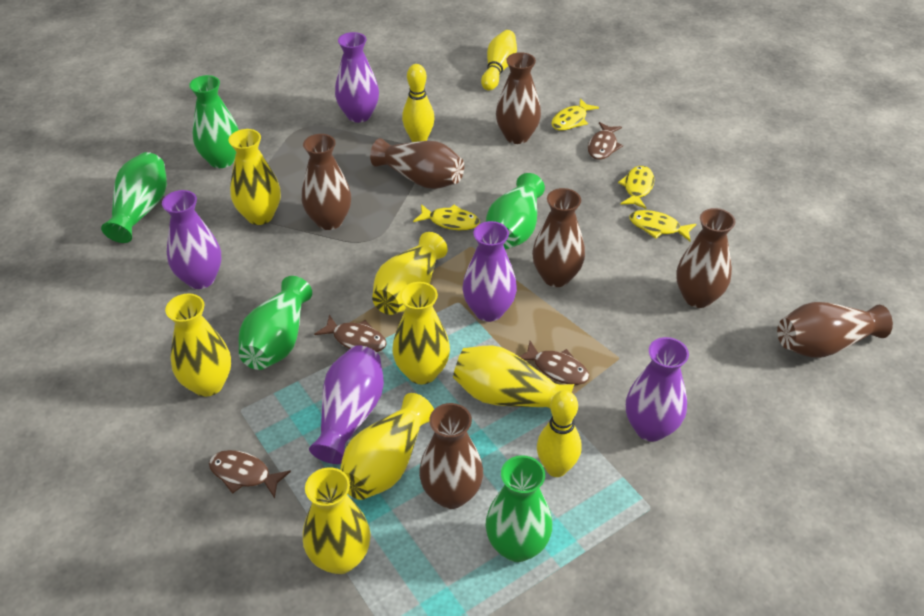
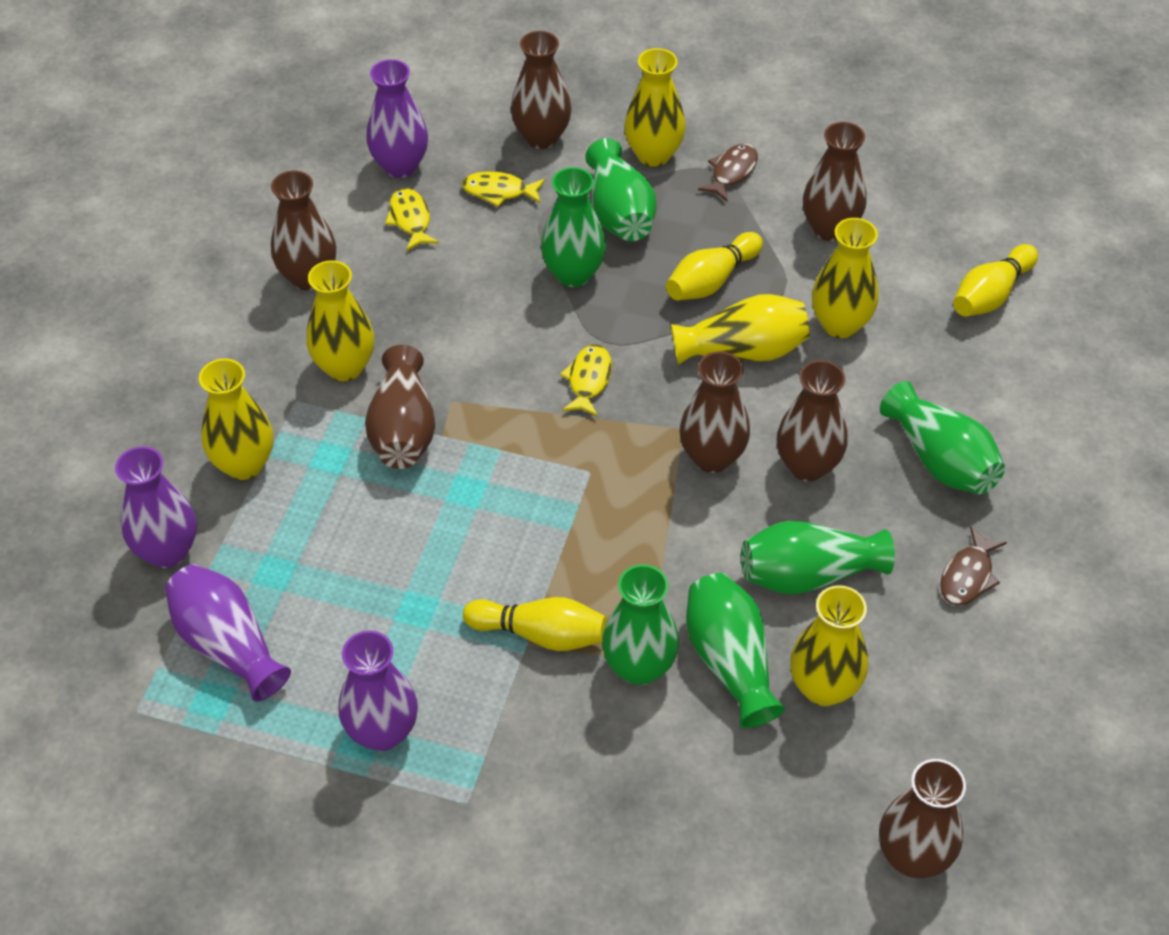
brown fish: [209,450,291,498] [314,315,387,352] [519,341,589,385] [588,122,623,160] = 4 -> [698,144,758,202] [940,527,1007,606] = 2
green vase: [101,152,167,243] [189,75,239,168] [238,276,312,370] [485,455,552,562] [486,173,545,249] = 5 -> [541,167,606,287] [585,138,657,241] [602,564,679,685] [686,573,785,728] [741,521,895,595] [880,381,1005,494] = 6
purple vase: [162,190,221,289] [309,345,384,464] [335,32,379,123] [462,221,517,322] [626,337,689,442] = 5 -> [115,446,197,568] [165,564,291,702] [339,631,418,751] [366,59,428,178] = 4
yellow fish: [413,204,480,230] [551,98,599,131] [618,166,654,209] [629,210,696,241] = 4 -> [385,188,439,251] [462,171,545,207] [560,345,612,417] = 3
yellow vase: [165,294,231,397] [229,129,281,225] [303,467,371,574] [340,393,434,500] [372,232,448,315] [392,282,450,385] [453,345,574,409] = 7 -> [199,359,273,480] [306,260,374,381] [624,48,686,167] [671,294,810,365] [790,585,868,706] [812,218,879,338] = 6

